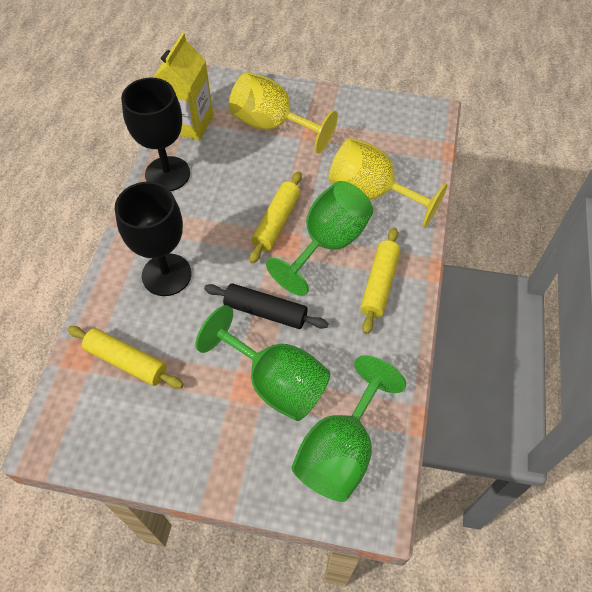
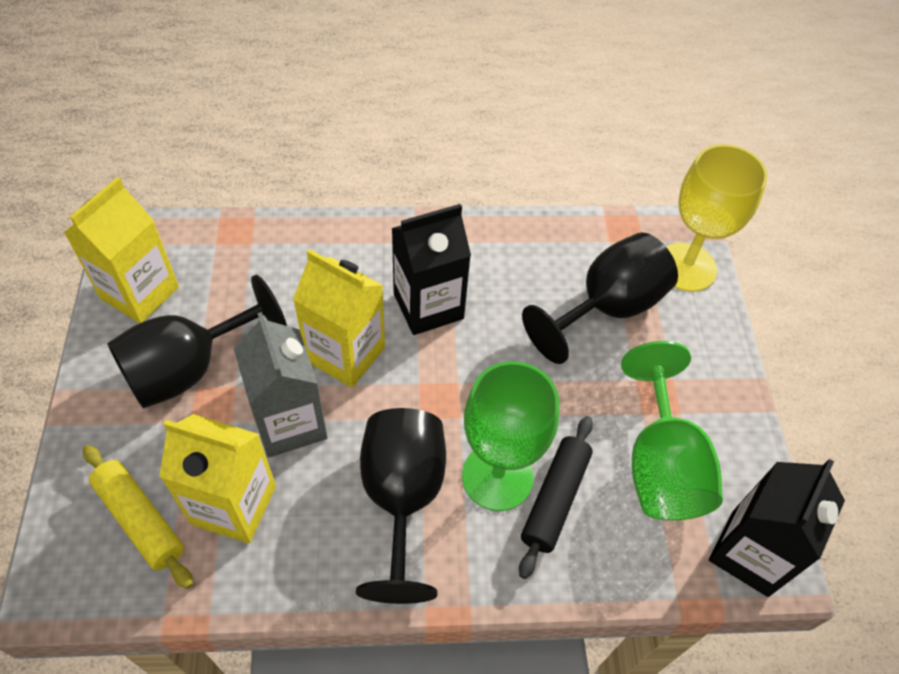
black carton: none = 0 -> [392,204,471,335] [709,459,845,597] = 2
black goblet: [115,182,191,296] [121,78,190,191] = 2 -> [107,275,287,409] [356,408,446,604] [522,232,678,364] = 3
green goblet: [196,305,330,421] [266,181,373,296] [291,355,406,502] = 3 -> [462,361,559,511] [621,341,723,521] = 2
grey carton: none = 0 -> [234,312,327,457] = 1
yellow carton: [153,33,213,140] = 1 -> [64,177,179,323] [159,414,276,544] [293,249,385,388] = 3
yellow goblet: [229,72,338,154] [328,138,447,228] = 2 -> [666,144,768,292] = 1
yellow rolling pin: [67,326,184,389] [249,171,302,264] [360,227,401,334] = 3 -> [83,445,193,589] = 1

